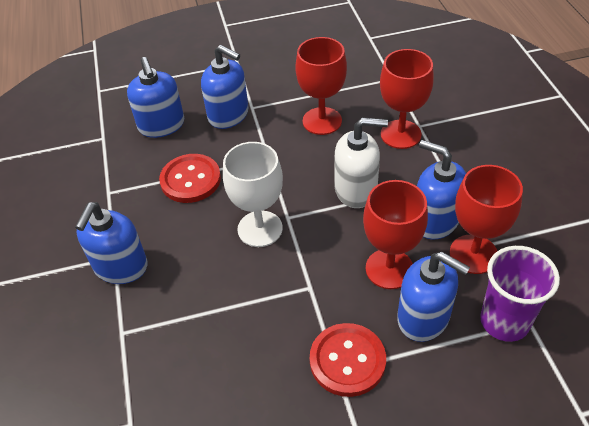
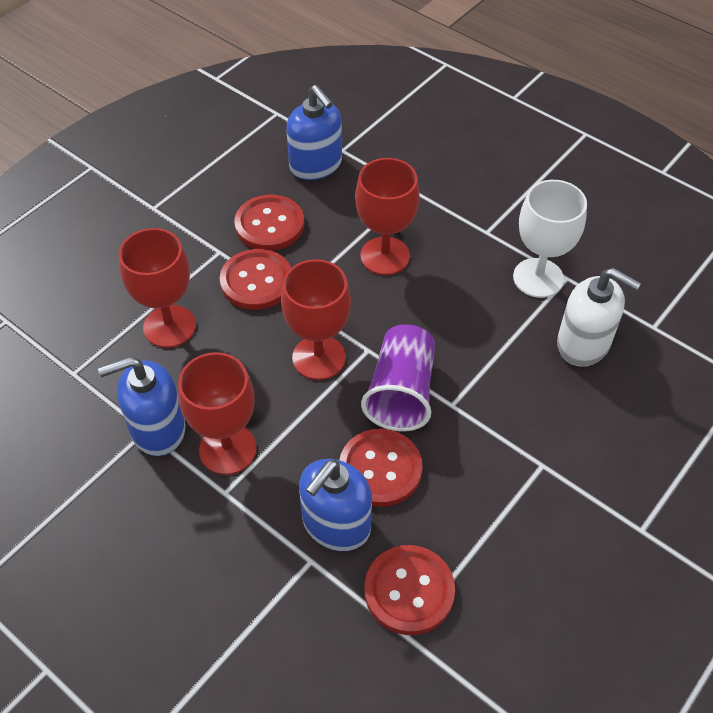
blue soap dispenser: [75,202,148,284] [127,57,184,138] [201,45,249,129] [397,252,470,342] [417,140,466,240] = 5 -> [98,357,186,456] [286,85,342,180] [299,459,372,551] = 3
red button: [159,154,221,203] [310,323,386,397] = 2 -> [220,249,291,310] [234,195,304,251] [339,429,423,507] [364,545,455,635] = 4

